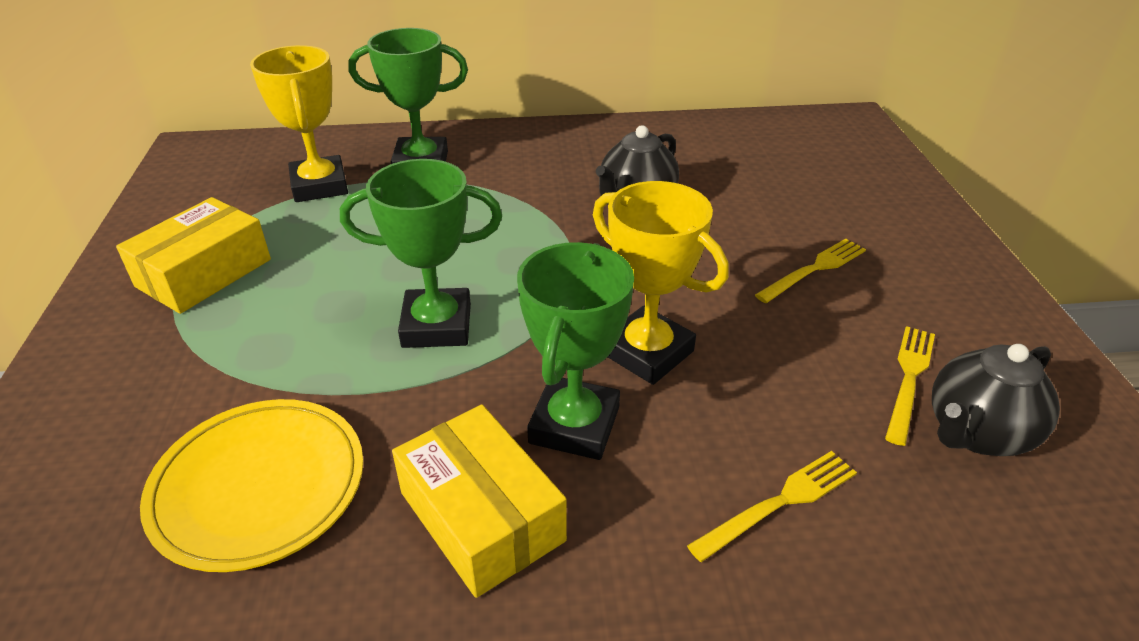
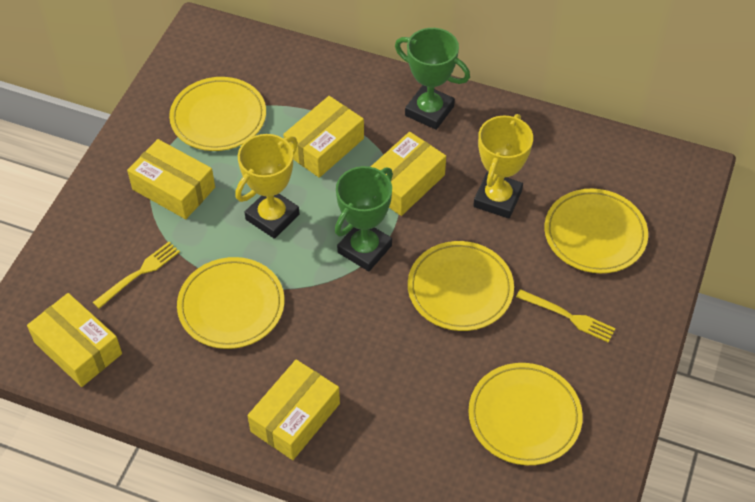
black teapot: [596,125,679,204] [932,344,1060,456] = 2 -> none = 0
green trophy: [340,159,502,348] [348,28,468,164] [517,242,634,460] = 3 -> [335,166,393,271] [395,28,470,130] = 2
yellow box: [116,197,271,314] [392,404,567,598] = 2 -> [27,293,122,387] [127,139,215,219] [247,359,340,460] [283,96,364,178] [371,132,446,216] = 5
yellow fork: [687,451,857,562] [755,239,866,303] [885,326,935,446] = 3 -> [93,242,180,309] [516,289,616,343] = 2
yellow plate: [140,399,363,572] = 1 -> [169,77,266,151] [177,257,284,349] [408,241,514,331] [468,363,583,465] [544,189,648,273] = 5

